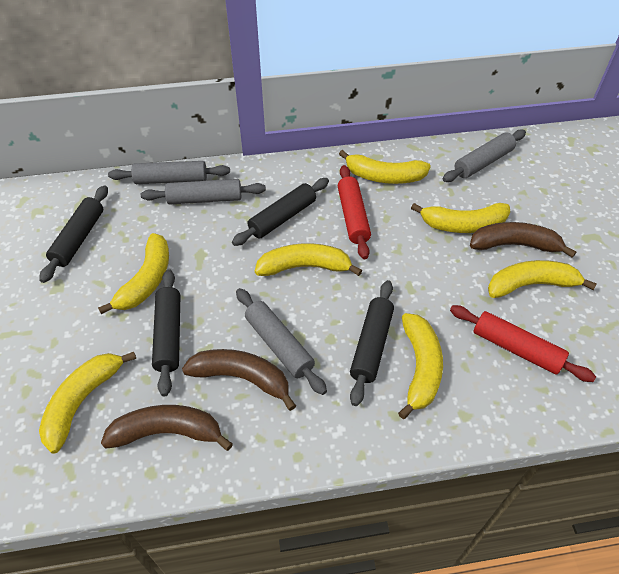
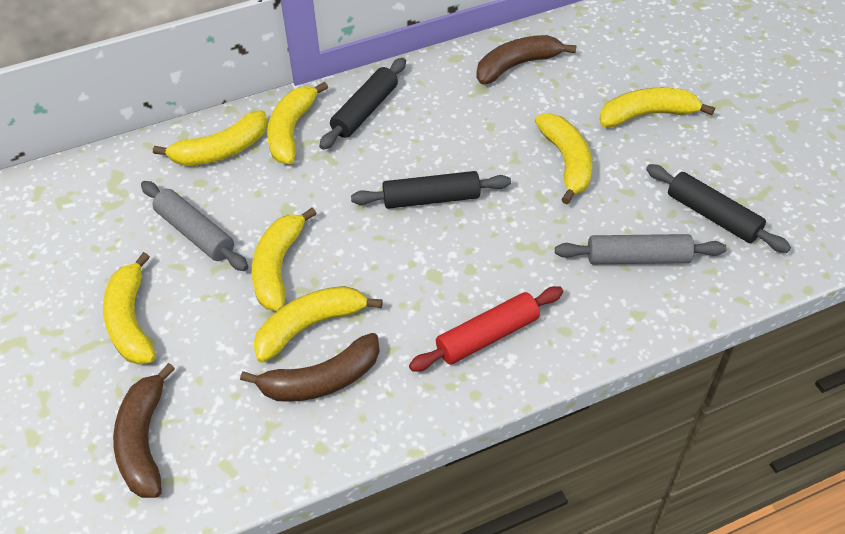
black rolling pin: [39,185,108,283] [152,269,180,397] [232,178,329,246] [350,280,394,406] = 4 -> [319,58,406,150] [351,171,511,209] [646,164,791,253] = 3
grey rolling pin: [108,161,230,184] [141,179,266,205] [236,288,327,395] [443,129,526,182] = 4 -> [141,181,248,271] [555,234,727,264] = 2
red rolling pin: [338,165,371,259] [450,305,596,382] = 2 -> [409,286,563,372] = 1

